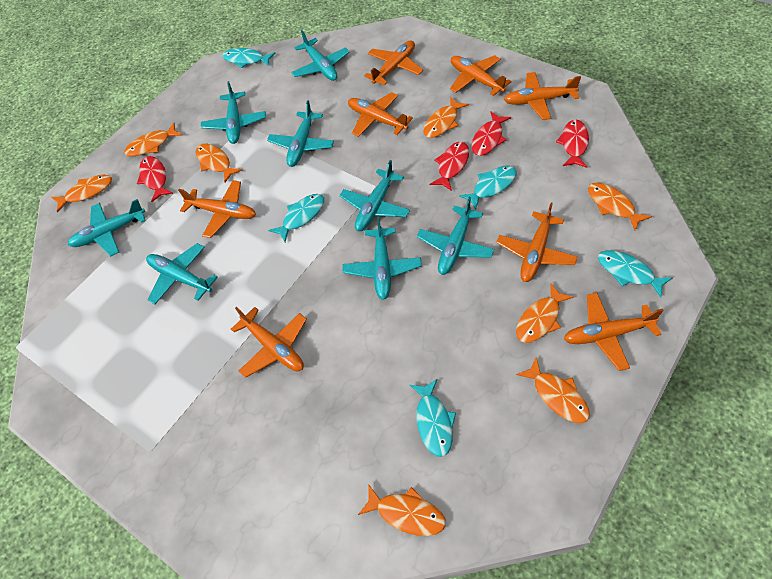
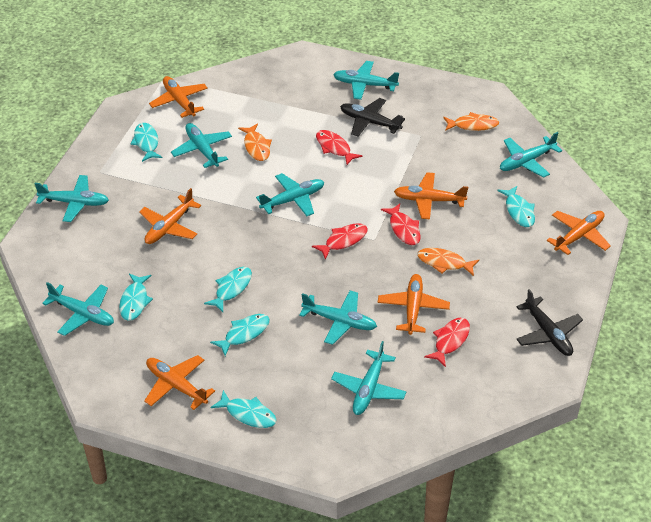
black plane: none = 0 -> [340,98,405,136] [516,289,583,356] = 2
orange fish: [52,175,112,212] [124,123,183,157] [196,144,242,182] [358,484,446,536] [423,97,469,138] [516,284,574,343] [516,357,590,423] [588,183,652,231] = 8 -> [238,124,272,161] [417,248,479,276] [443,112,499,131] = 3
orange plane: [178,180,256,238] [231,307,307,378] [348,92,413,137] [364,40,423,85] [450,55,512,96] [496,203,578,282] [504,72,581,120] [564,293,664,371] = 8 -> [139,188,201,244] [144,355,215,410] [149,76,208,118] [378,274,450,335] [394,172,468,219] [547,211,611,255] = 6
turquoise fish: [222,48,276,68] [268,194,324,242] [410,379,456,457] [459,166,517,210] [598,250,672,297] = 5 -> [119,274,153,321] [131,123,162,162] [204,267,252,312] [210,314,270,356] [210,390,276,428] [497,186,535,227] = 6

